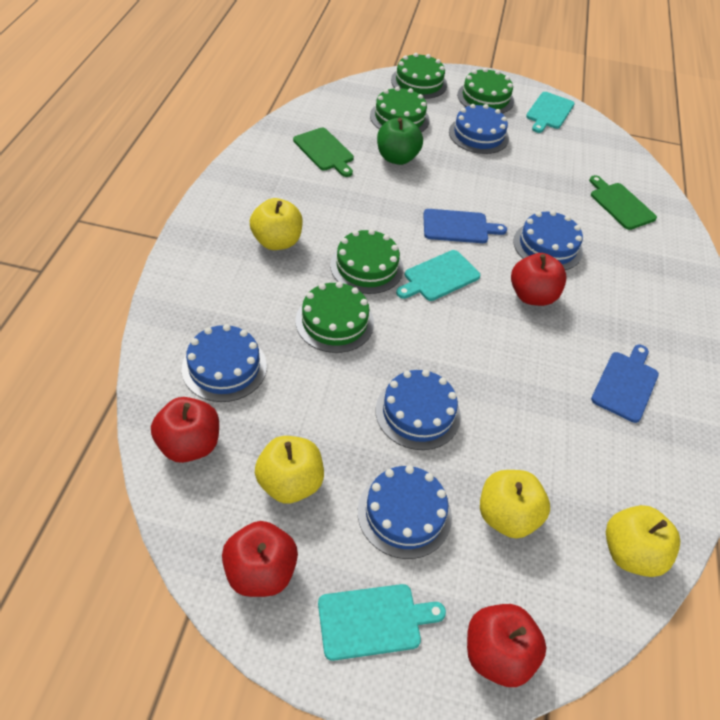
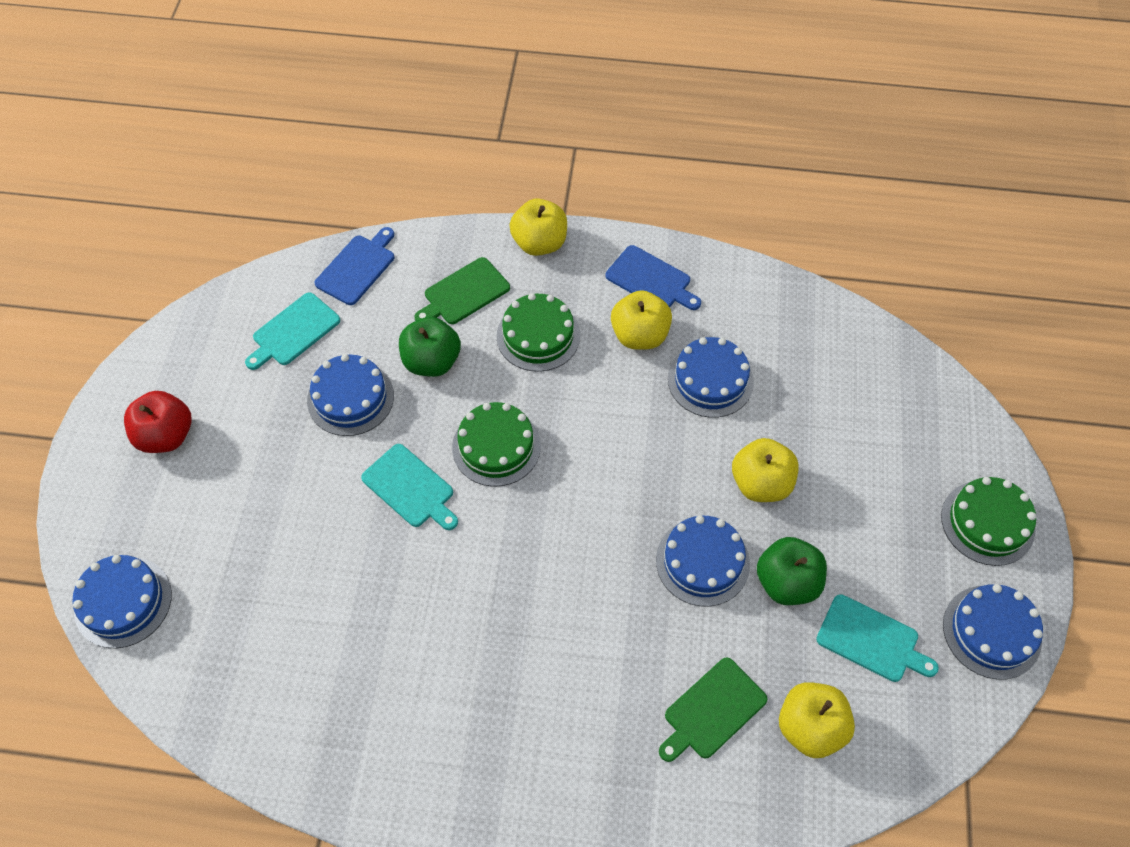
green apple: [377,117,423,165] = 1 -> [399,317,461,377] [757,537,827,605] = 2
green cake: [295,282,374,353] [330,229,403,294] [370,86,430,132] [391,53,447,99] [457,68,514,114] = 5 -> [452,402,541,487] [496,293,580,372] [941,477,1036,566] = 3
red apple: [151,397,219,463] [222,521,298,597] [467,604,546,687] [511,253,566,306] = 4 -> [124,391,192,453] = 1

